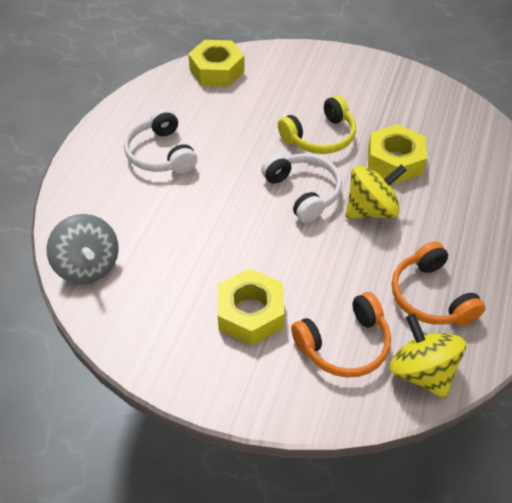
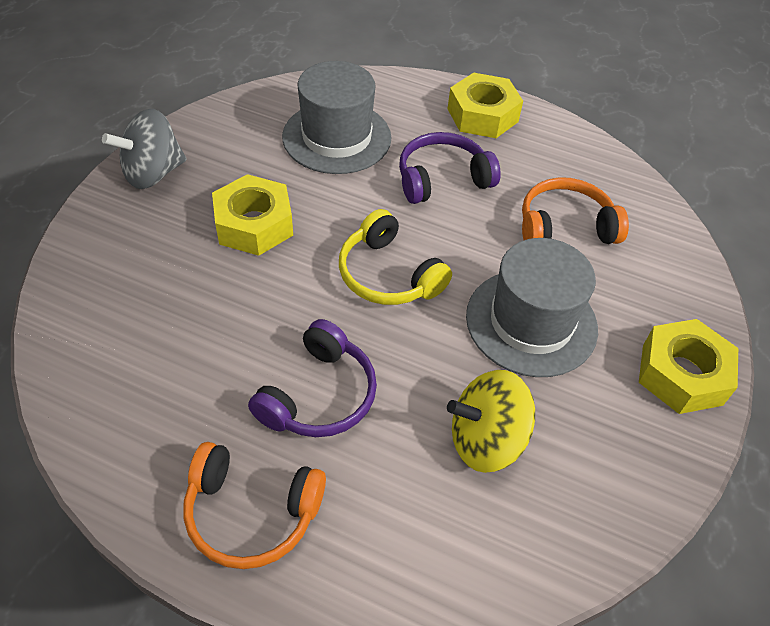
grey hat: none = 0 -> [282,61,392,174] [466,238,598,377] = 2
purple headphones: none = 0 -> [248,319,377,437] [399,132,501,204] = 2
white headphones: [124,108,197,174] [261,153,342,223] = 2 -> none = 0
yellow spinning top: [345,164,407,219] [390,314,466,399] = 2 -> [447,370,535,473] = 1

